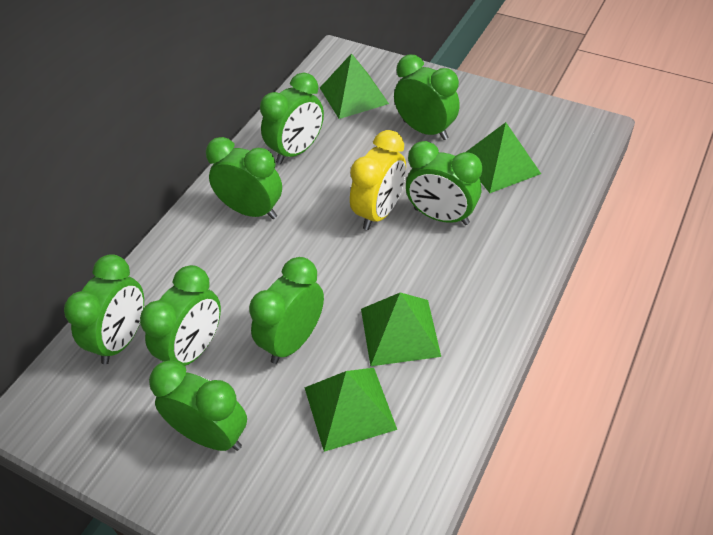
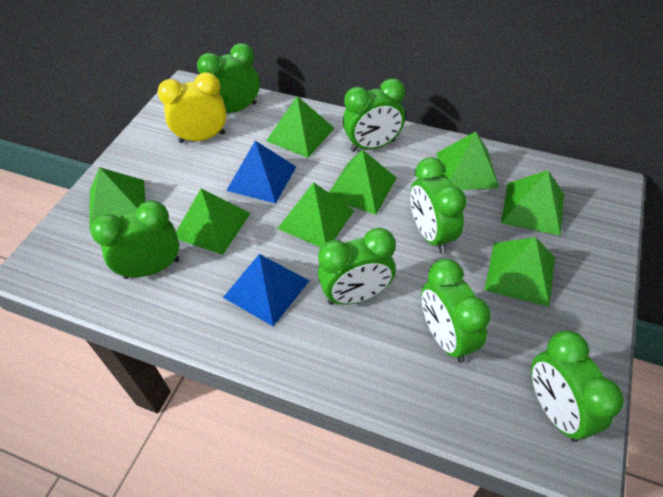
blue pyramid: none = 0 -> [223,254,309,326] [226,141,296,204] = 2
green clock: [64,254,144,364] [140,265,221,366] [149,360,247,451] [206,137,282,219] [249,257,324,364] [260,73,324,164] [394,54,460,140] [406,141,482,225] = 8 -> [90,200,180,279] [197,43,260,113] [318,228,396,305] [343,79,405,152] [410,157,467,254] [421,259,491,363] [531,331,624,442] = 7
green pyramid: [304,368,397,452] [320,53,389,119] [361,292,441,366] [466,122,541,193] = 4 -> [89,167,146,231] [176,188,251,255] [266,96,334,158] [277,182,354,247] [329,149,397,215] [436,131,499,190] [484,237,555,307] [501,170,564,236] = 8

